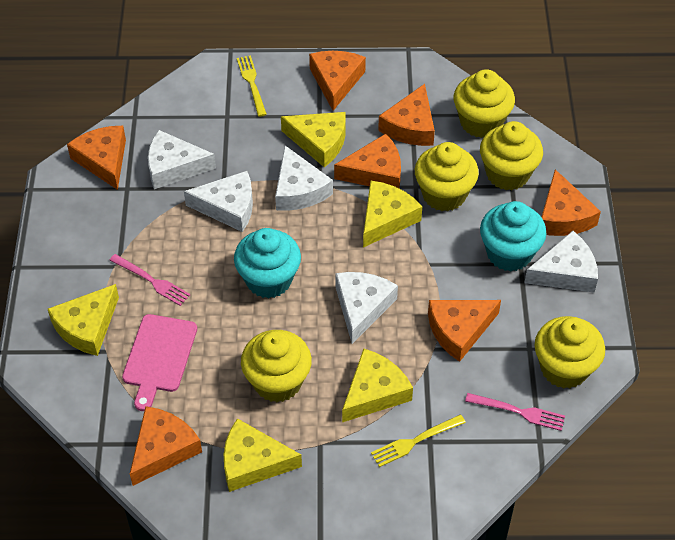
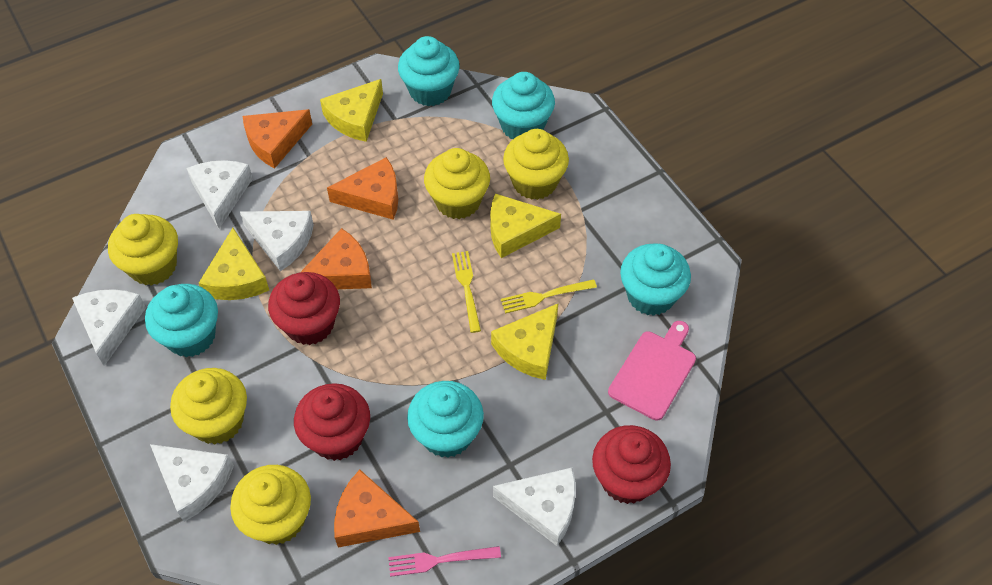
orange cheese: [67,126,126,190] [130,406,202,486] [309,51,366,111] [334,134,401,188] [378,84,435,146] [428,300,501,362] [541,169,601,236] = 7 -> [243,109,312,169] [301,228,372,289] [327,157,398,220] [334,470,420,547] = 4
pink fork: [109,254,190,306] [465,393,565,431] = 2 -> [388,546,501,577] = 1
red cupcake: none = 0 -> [268,272,340,345] [294,383,370,461] [592,425,671,504] = 3
turquoise cupcake: [234,228,301,299] [480,201,546,272] = 2 -> [145,284,218,357] [398,36,460,106] [407,381,484,458] [492,72,555,139] [620,244,691,316] = 5
yellow cheese: [48,284,119,356] [224,418,302,492] [281,112,346,167] [342,348,413,422] [363,181,422,248] = 5 -> [199,228,269,300] [320,79,383,142] [490,194,561,258] [491,304,558,380] = 4

